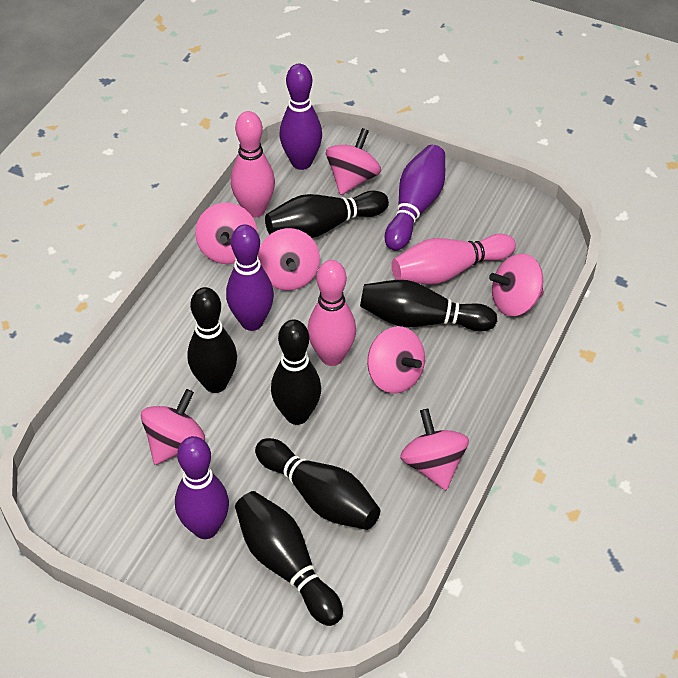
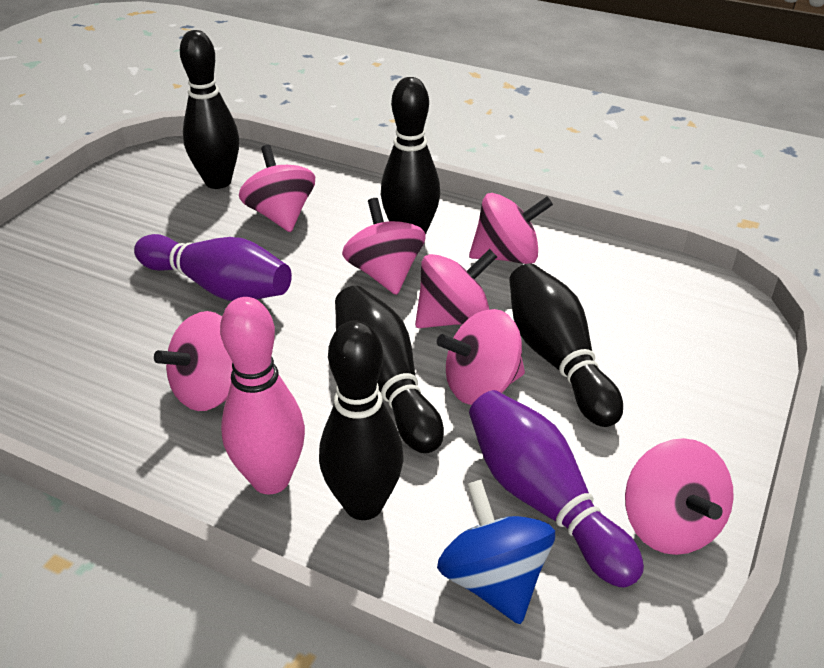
black bowling pin: [187,287,237,393] [235,491,343,626] [255,438,380,530] [265,191,389,238] [271,319,321,425] [360,280,497,332] = 6 -> [180,30,239,189] [319,321,403,520] [335,286,444,453] [381,77,440,234] [509,264,623,427] = 5
blue spinning top: none = 0 -> [437,479,555,624] = 1
pink bowling pin: [231,111,275,218] [308,260,356,366] [391,234,516,285] = 3 -> [220,297,305,494] = 1
purple bowling pin: [175,436,229,539] [226,224,274,331] [280,64,322,170] [385,145,445,251] = 4 -> [134,234,292,301] [469,390,644,587] = 2

